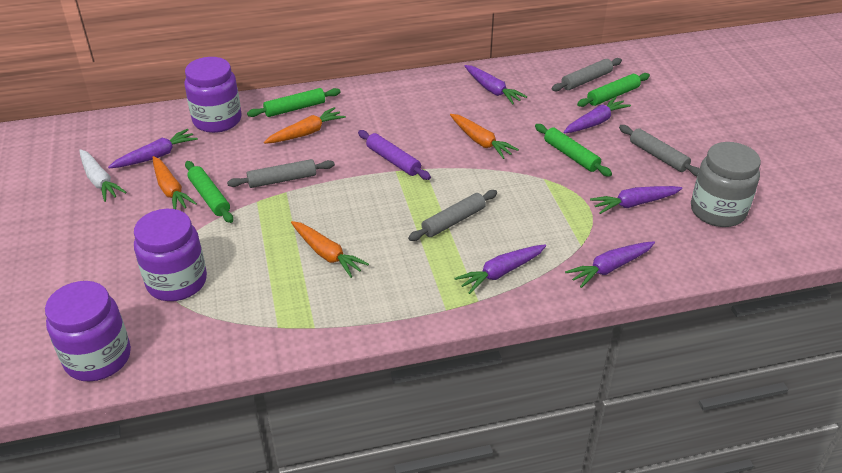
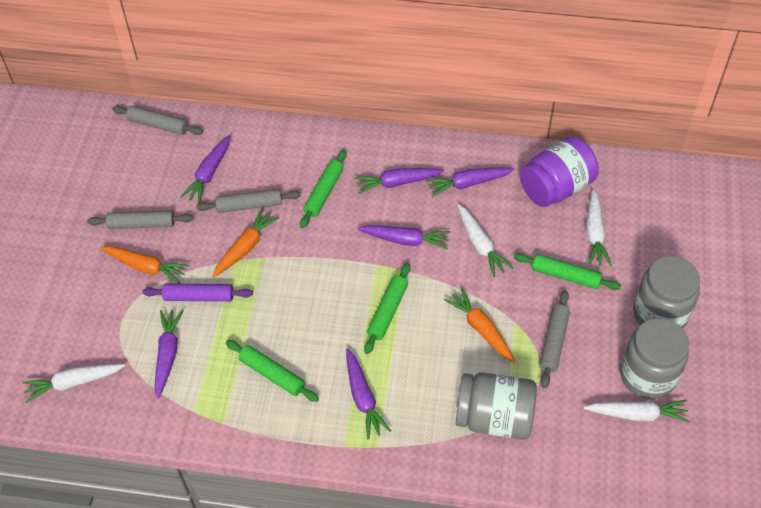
grey jar: [691,142,761,227] = 1 -> [456,372,537,439] [620,318,689,399] [633,256,700,329] = 3
orange carrot: [153,156,197,209] [264,107,346,144] [291,221,369,278] [450,114,519,159] = 4 -> [100,246,189,283] [212,208,279,278] [444,288,516,363] = 3
purple jar: [45,281,131,382] [134,209,207,301] [184,57,242,133] = 3 -> [520,136,598,207] = 1
white carrot: [79,149,127,202] = 1 -> [22,364,125,403] [457,204,513,277] [583,400,690,423] [586,189,612,266] = 4

